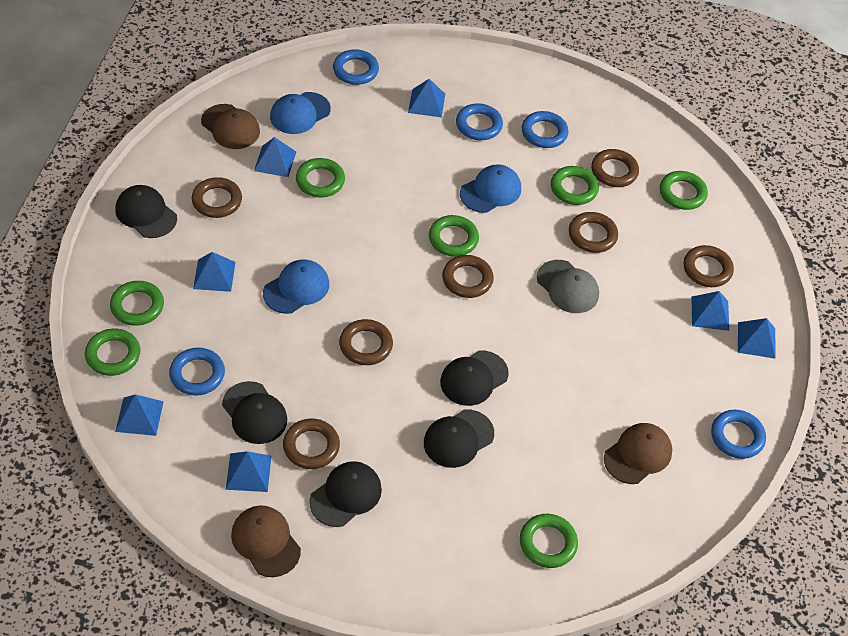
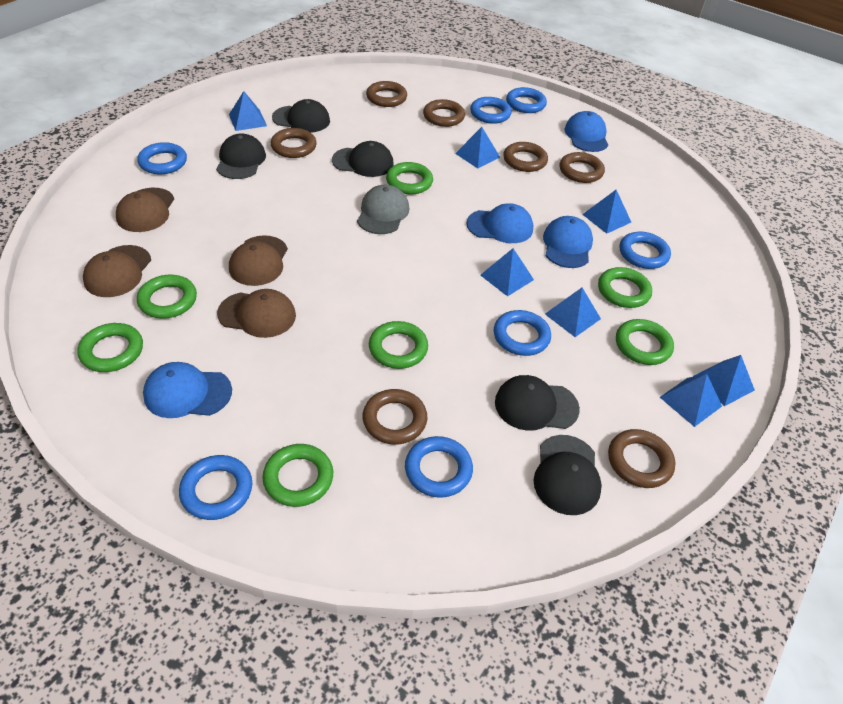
blue cap: [263,260,329,314] [270,92,331,134] [460,164,521,213] = 3 -> [143,362,232,418] [466,203,533,243] [543,216,593,268] [564,111,608,152] = 4
blue ring: [169,348,225,396] [333,49,379,85] [456,103,503,140] [521,111,569,148] [711,410,766,459] = 5 -> [137,142,187,174] [179,455,252,520] [405,436,473,498] [470,97,512,124] [494,310,551,356] [506,87,547,113] [619,232,671,269] = 7
brown cap: [201,104,260,149] [231,505,301,577] [604,423,672,484] = 3 -> [83,245,151,297] [116,188,174,232] [217,289,296,338] [229,235,288,286] = 4

